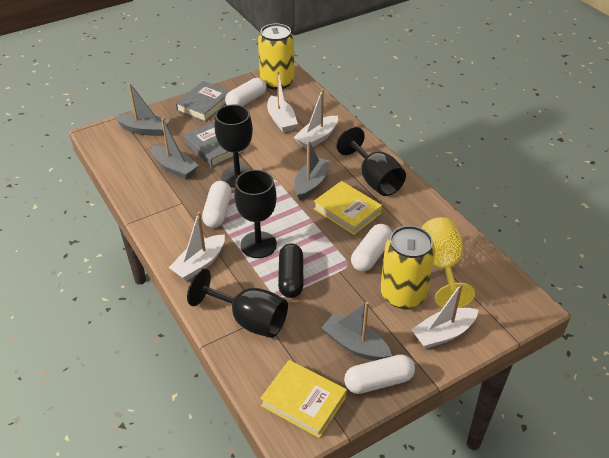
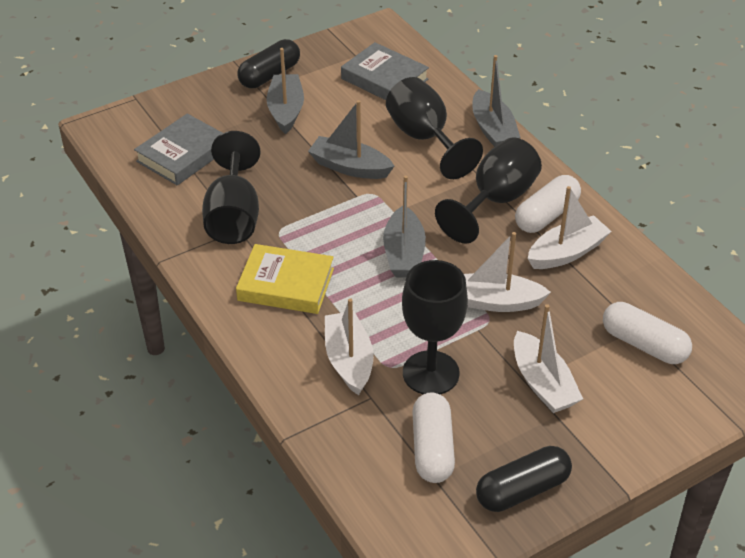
black capsule: [278,244,303,298] = 1 -> [237,39,300,88] [476,446,572,512] = 2
white capsule: [202,181,232,228] [225,78,267,106] [344,355,415,394] [351,224,392,272] = 4 -> [412,392,455,483] [515,175,581,233] [603,302,692,364] = 3
yellow book: [260,360,347,438] [314,181,382,235] = 2 -> [236,244,334,314] = 1
yellow can: [258,24,294,90] [380,226,435,309] = 2 -> none = 0
yellow goblet: [421,217,475,308] = 1 -> none = 0

